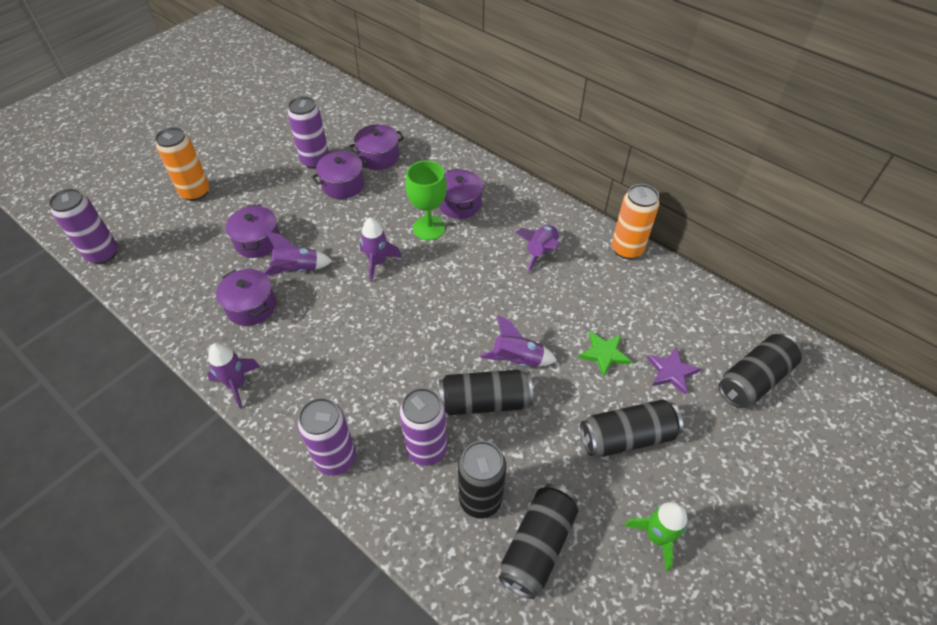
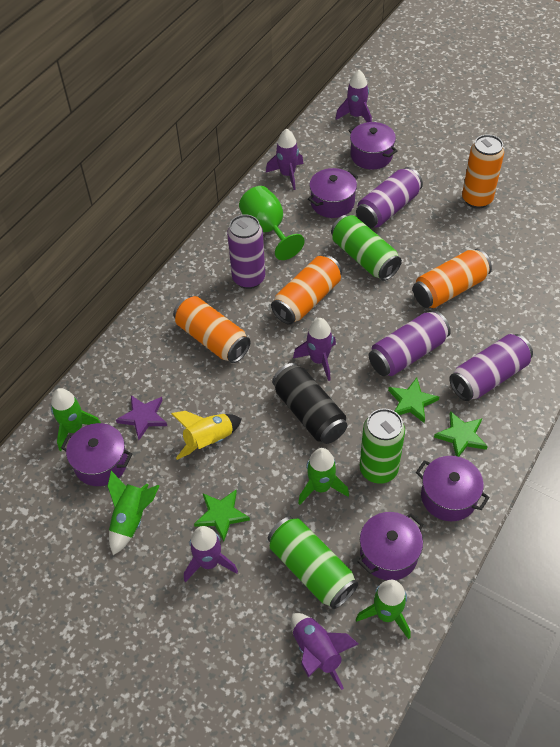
black can: [439,370,533,415] [458,441,506,519] [499,484,578,599] [580,399,683,457] [719,334,802,408] = 5 -> [272,363,347,444] = 1
green can: none = 0 -> [268,516,358,609] [331,215,402,281] [360,408,405,484] = 3
green rocket: [624,502,687,571] = 1 -> [51,388,101,451] [108,471,160,555] [298,448,349,505] [356,580,410,639] = 4
green star: [578,331,631,377] = 1 -> [194,490,250,541] [388,378,439,423] [434,411,488,457] = 3
orange can: [155,127,209,201] [612,184,659,259] = 2 -> [173,296,251,363] [271,255,342,325] [413,249,492,308] [462,134,504,208] = 4
yellow rocket: none = 0 -> [171,411,242,460] = 1

